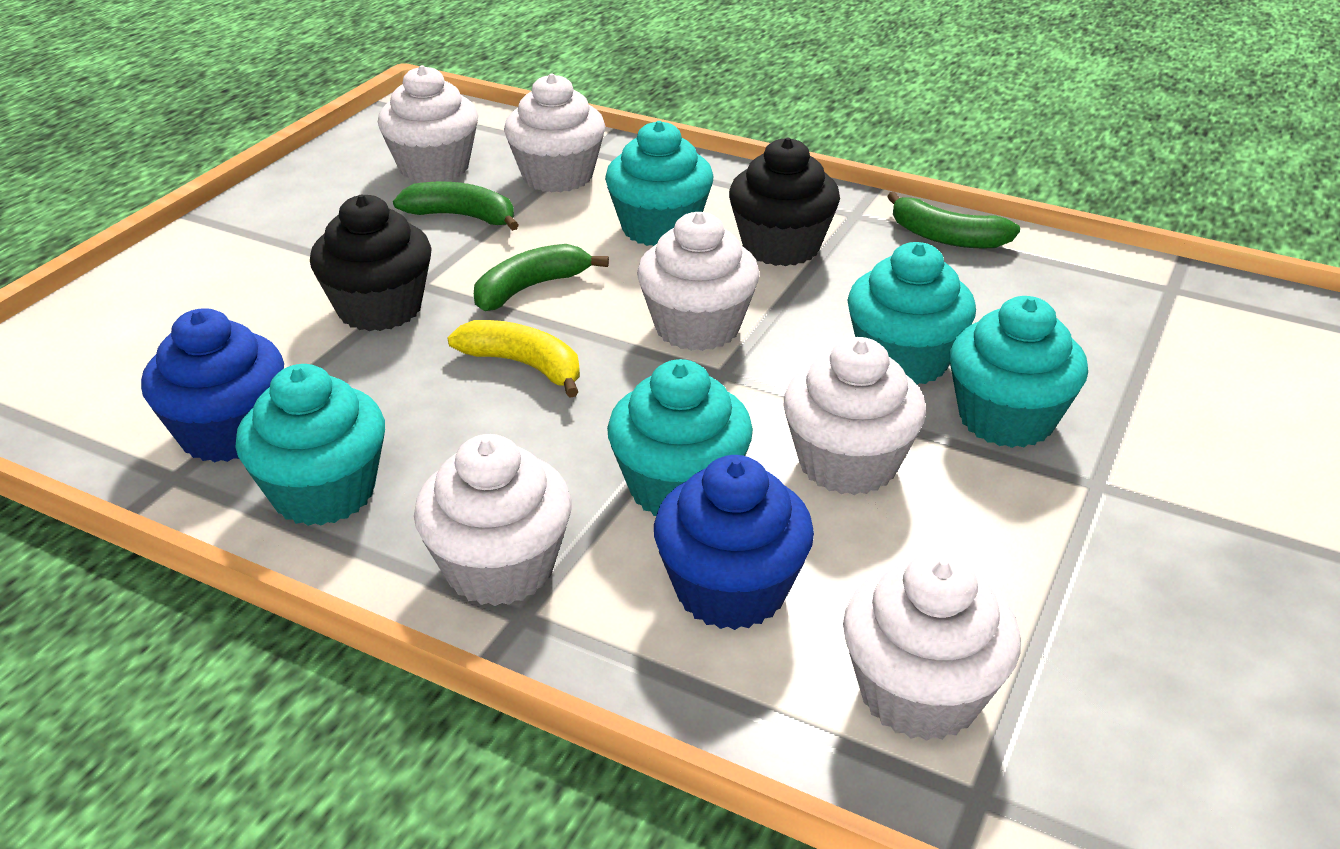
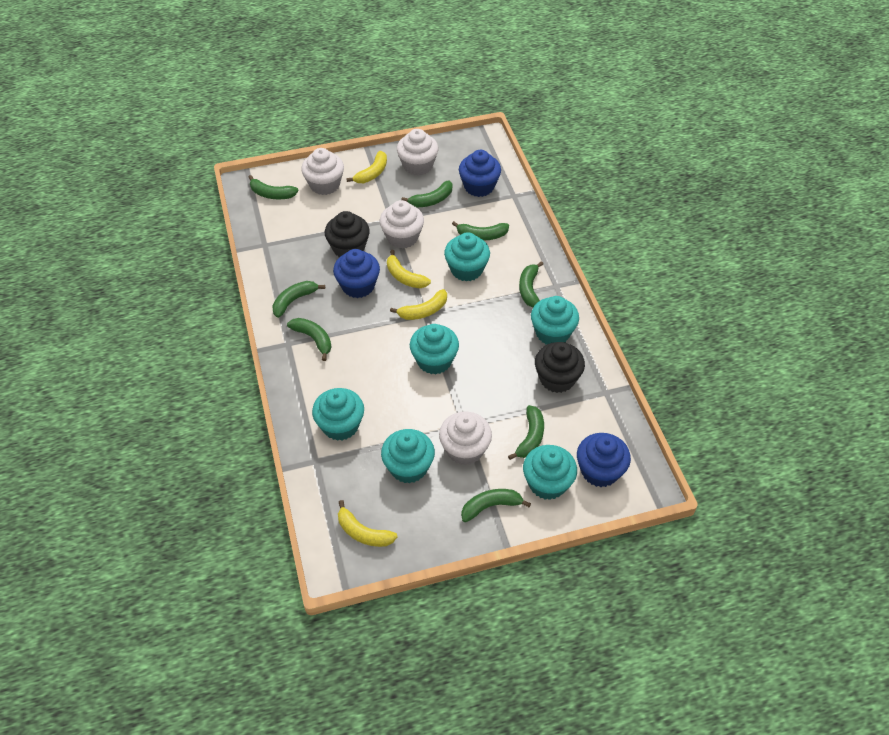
blue cupcake: [141,308,284,462] [654,455,814,630] = 2 -> [333,249,380,298] [459,150,501,197] [577,433,631,487] = 3
green banana: [393,182,519,231] [474,244,609,311] [887,191,1020,249] = 3 -> [249,175,299,199] [272,281,325,318] [287,318,331,361] [401,180,452,207] [452,221,509,241] [461,489,531,522] [508,405,544,460] [519,261,543,307] = 8
turquoise cupcake: [236,364,385,526] [605,121,713,246] [607,359,753,516] [848,242,976,385] [950,296,1088,448] = 5 -> [312,388,364,441] [381,429,435,484] [410,324,459,375] [444,232,490,282] [523,445,577,500] [531,296,579,345] = 6
white cupcake: [378,65,479,182] [414,434,572,606] [504,74,605,193] [637,212,760,351] [784,337,926,495] [843,552,1021,741] = 6 -> [301,148,344,195] [380,200,424,249] [397,129,438,176] [439,412,492,465] = 4
yellow banana: [447,320,580,398] = 1 -> [338,500,398,547] [346,151,387,183] [387,250,431,288] [390,289,447,320] = 4

